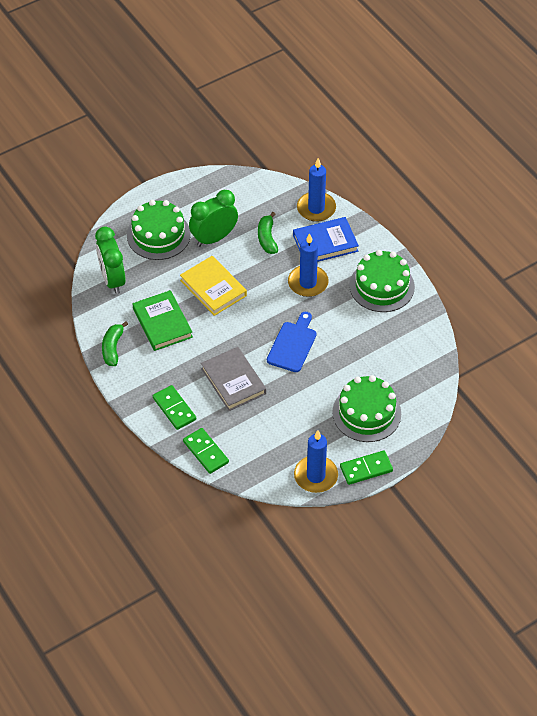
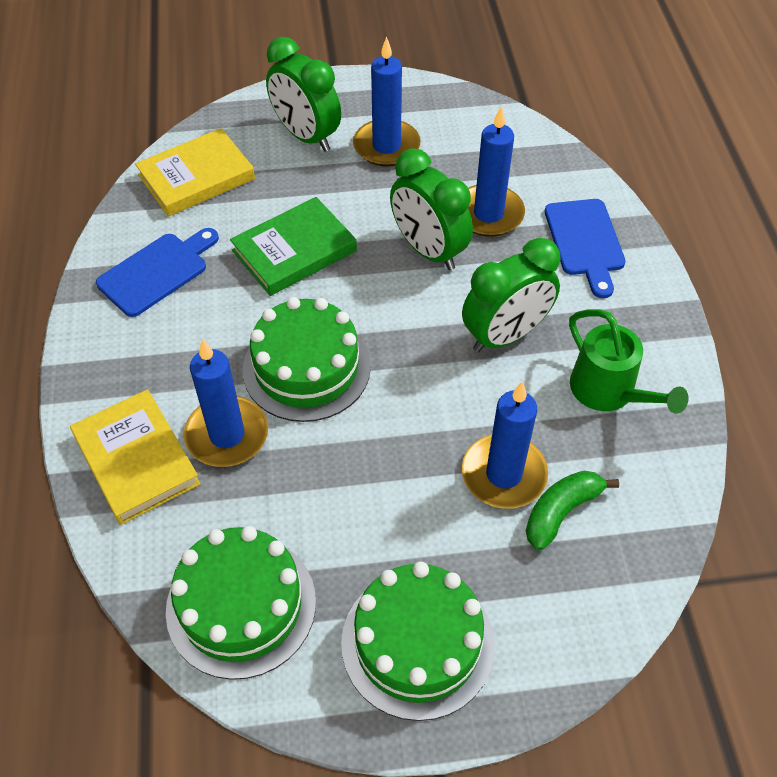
blue book: [293,217,359,262] = 1 -> none = 0
blue candle: [288,233,329,297] [294,431,338,493] [297,158,336,222] = 3 -> [184,338,268,467] [353,37,420,167] [462,381,548,509] [468,106,525,237] = 4
blue cutting board: [267,312,316,372] = 1 -> [96,228,219,317] [545,199,626,298] = 2
green banana: [102,321,128,366] [258,212,278,254] = 2 -> [526,471,619,550] = 1
green clock: [95,227,126,294] [189,190,238,247] = 2 -> [266,37,341,152] [390,148,473,271] [462,238,560,352] = 3
green domino: [153,385,196,430] [183,428,229,474] [340,450,393,485] = 3 -> none = 0
green watering can: none = 0 -> [569,309,689,414] = 1
grey book: [201,347,266,411] = 1 -> none = 0
yellow book: [180,256,247,316] = 1 -> [70,389,201,525] [135,128,255,217] = 2

